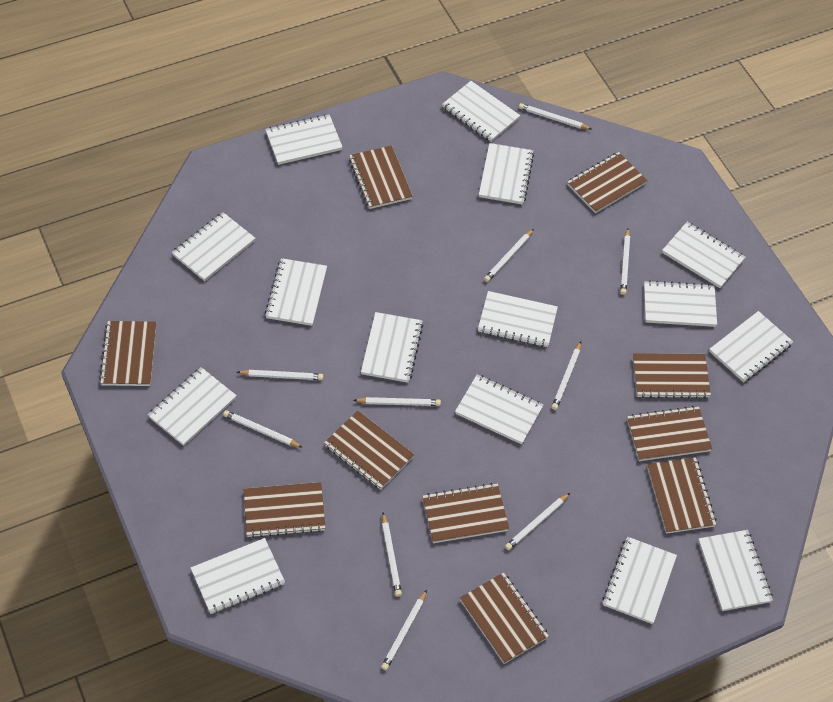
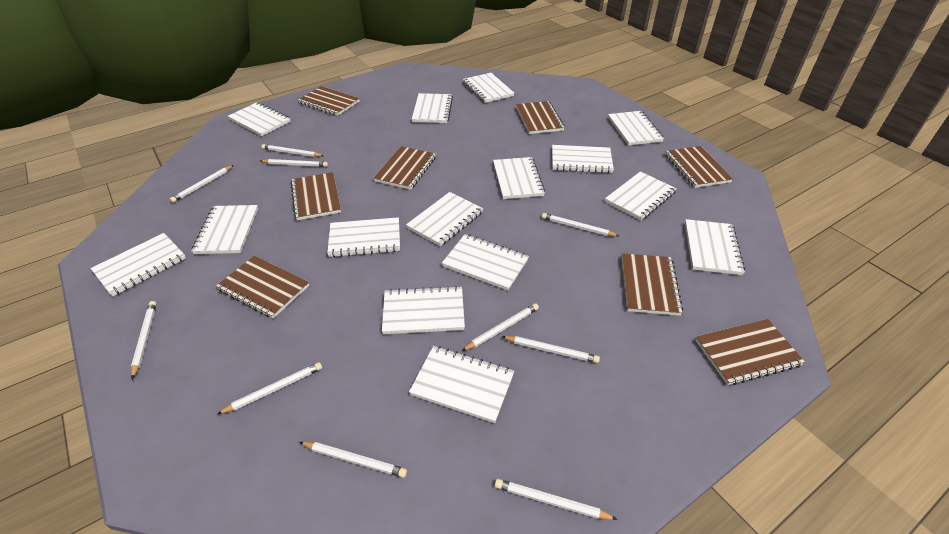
brown notebook: [99,321,156,386] [244,482,326,538] [324,411,414,490] [349,145,413,209] [422,483,509,543] [460,572,549,664] [567,152,648,213] [627,406,712,461] [633,353,711,398] [647,457,716,534] = 10 -> [216,256,309,319] [290,172,341,220] [298,86,360,116] [374,146,436,190] [516,101,565,134] [621,253,683,316] [665,146,733,188] [695,319,805,385] = 8

